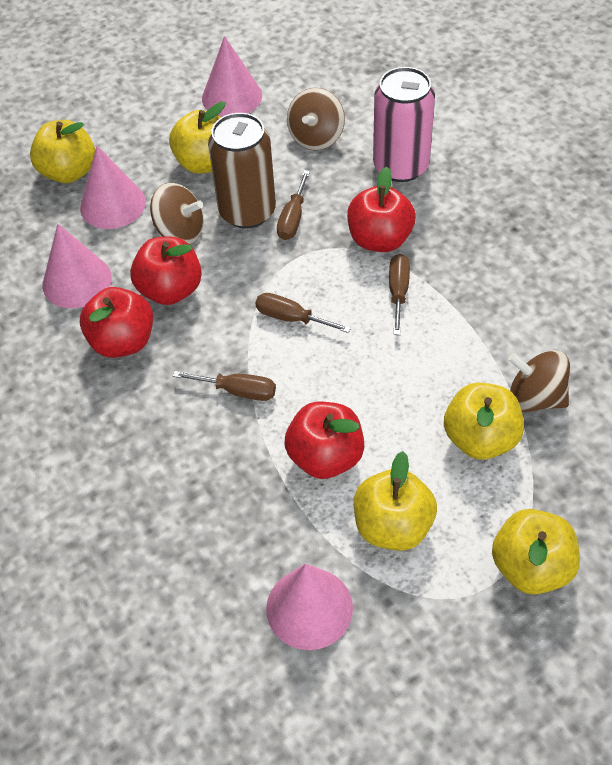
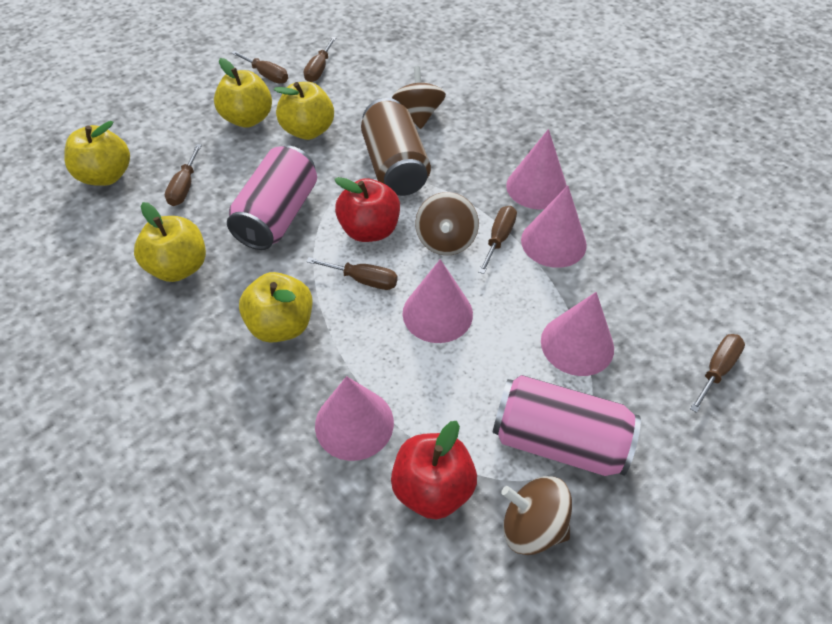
brown screwdriver: [173,371,276,401] [255,293,351,333] [277,170,310,240] [389,254,410,335] = 4 -> [165,144,202,206] [232,51,288,84] [304,37,336,82] [306,257,398,290] [478,206,517,274] [690,334,745,413] = 6
pink can: [373,67,435,182] = 1 -> [227,146,317,250] [492,375,641,476] = 2
pink cone: [43,224,112,308] [80,146,146,229] [202,36,262,117] [266,564,353,650] = 4 -> [315,376,394,461] [403,259,473,343] [506,129,567,209] [521,186,587,268] [541,292,614,376] = 5
red apple: [80,287,153,358] [130,236,202,305] [284,402,364,479] [347,167,416,252] = 4 -> [334,177,400,242] [391,421,477,519] = 2

